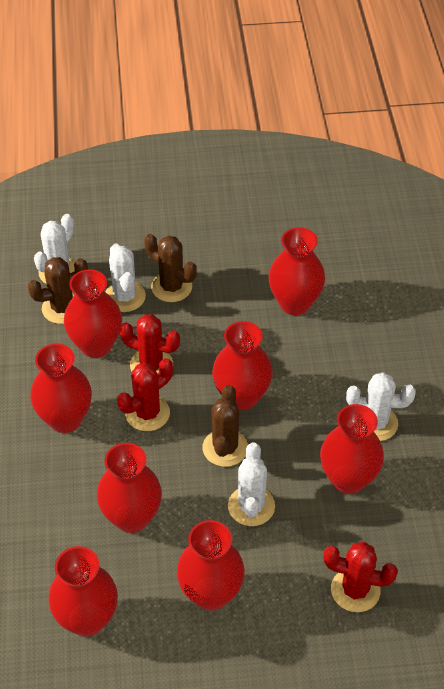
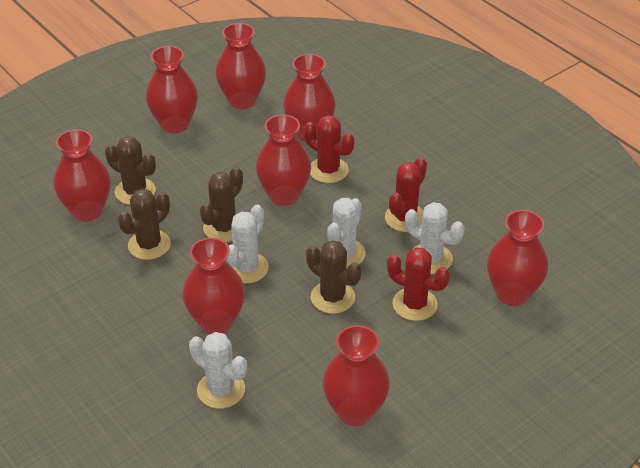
brown cactus: [28,257,88,324] [144,234,197,302] [203,385,248,467] = 3 -> [105,136,156,205] [118,189,171,260] [200,167,243,242] [306,240,361,314] = 4

